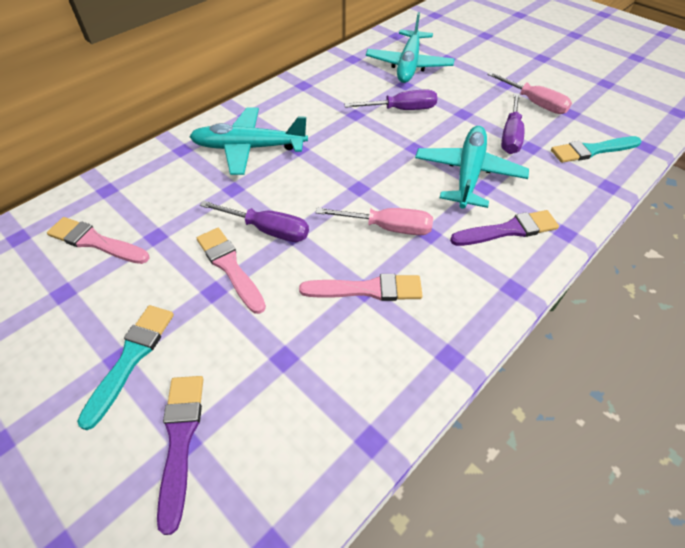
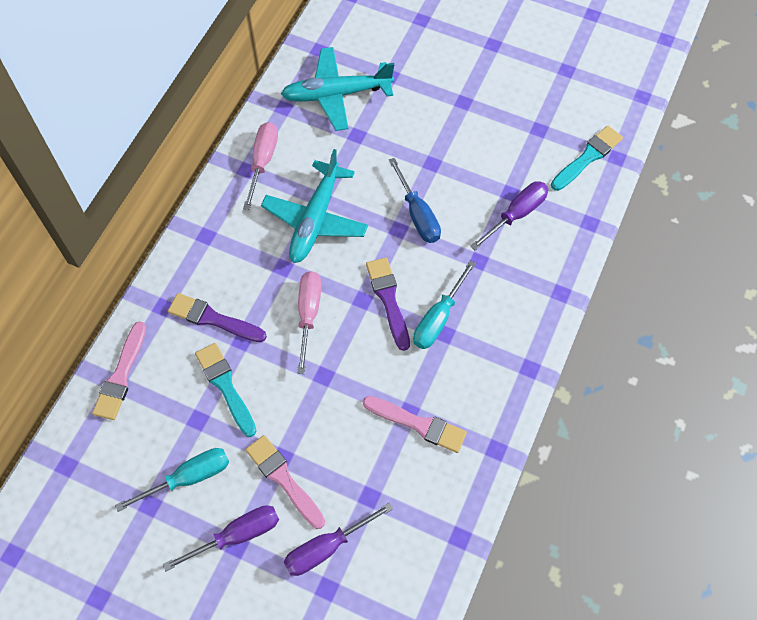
blue screwdriver: none = 0 -> [389,158,441,243] = 1
turquoise plane: [189,107,308,175] [366,12,454,83] [415,126,529,209] = 3 -> [261,149,368,263] [281,47,394,131] = 2
turquoise screwdriver: none = 0 -> [115,448,229,512] [413,260,476,349] = 2

